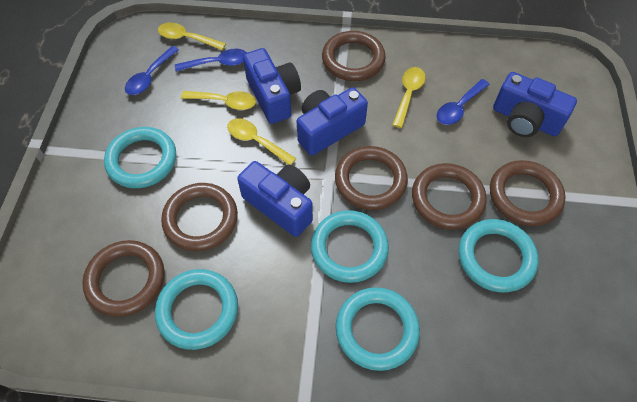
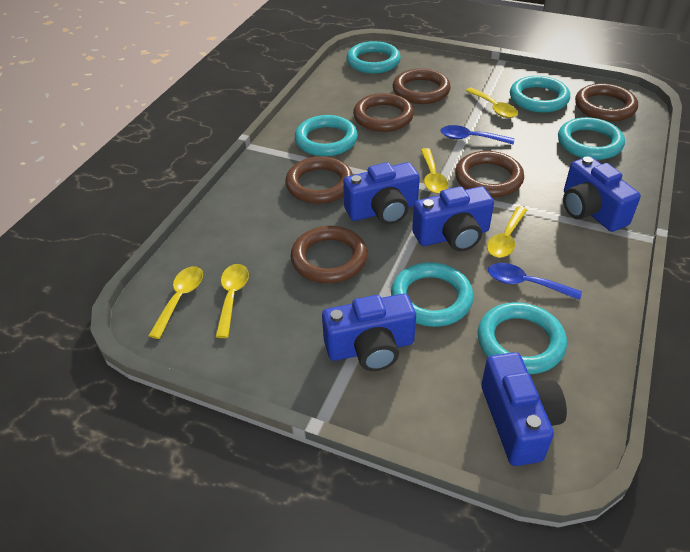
blue camera: [237,161,313,237] [243,48,301,124] [297,87,368,156] [493,72,577,137] = 4 -> [322,294,416,371] [343,162,420,225] [412,186,494,251] [481,352,567,466] [563,156,641,232] = 5
blue spoon: [125,46,179,95] [175,49,247,72] [437,79,490,125] = 3 -> [441,125,514,144] [488,263,582,300] = 2
turquoise ring: [104,127,176,188] [155,269,238,350] [311,210,389,283] [335,287,420,371] [459,219,538,293] = 5 -> [295,115,358,156] [347,41,401,73] [391,262,474,327] [477,302,567,374] [510,76,570,113] [558,117,625,160] = 6
yellow spoon: [158,22,226,50] [181,91,256,110] [227,118,296,165] [392,67,425,128] = 4 -> [148,266,203,339] [215,264,249,338] [421,148,448,194] [465,87,518,118] [487,206,527,258] = 5

